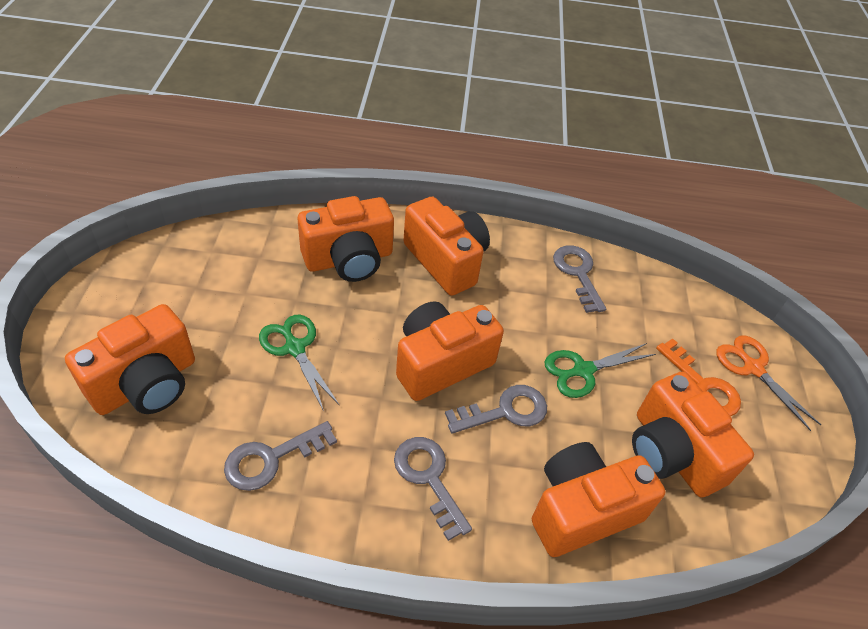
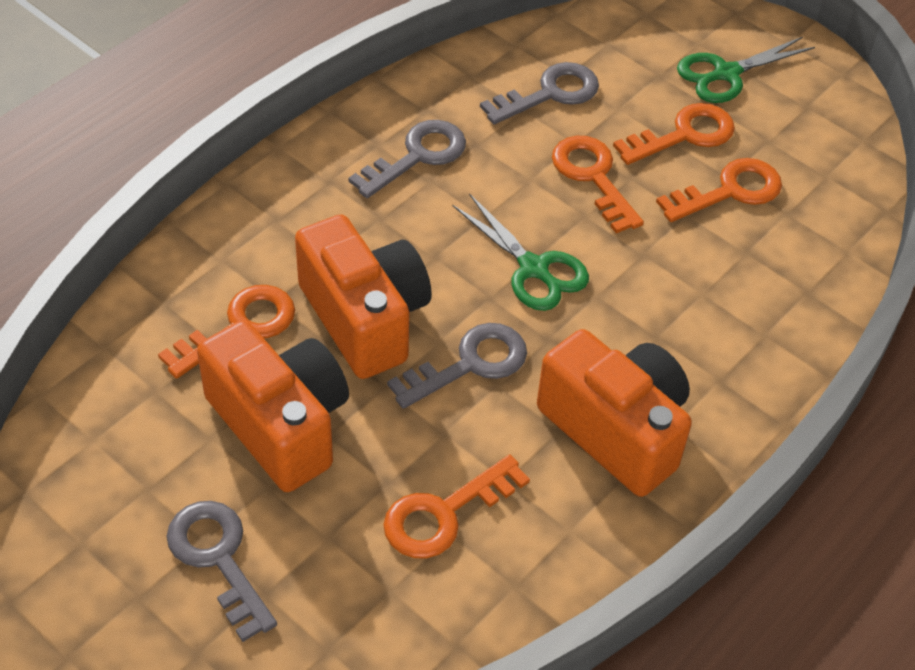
orange camera: [65,304,195,415] [298,196,394,282] [396,301,504,401] [403,197,490,296] [532,442,665,557] [632,371,754,498] = 6 -> [197,320,349,492] [295,214,432,379] [537,329,692,497] = 3
orange key: [656,338,741,416] = 1 -> [158,285,295,379] [383,454,530,559] [552,136,644,233] [613,103,735,165] [656,158,782,222] = 5
orange scissors: [716,335,821,431] = 1 -> none = 0

